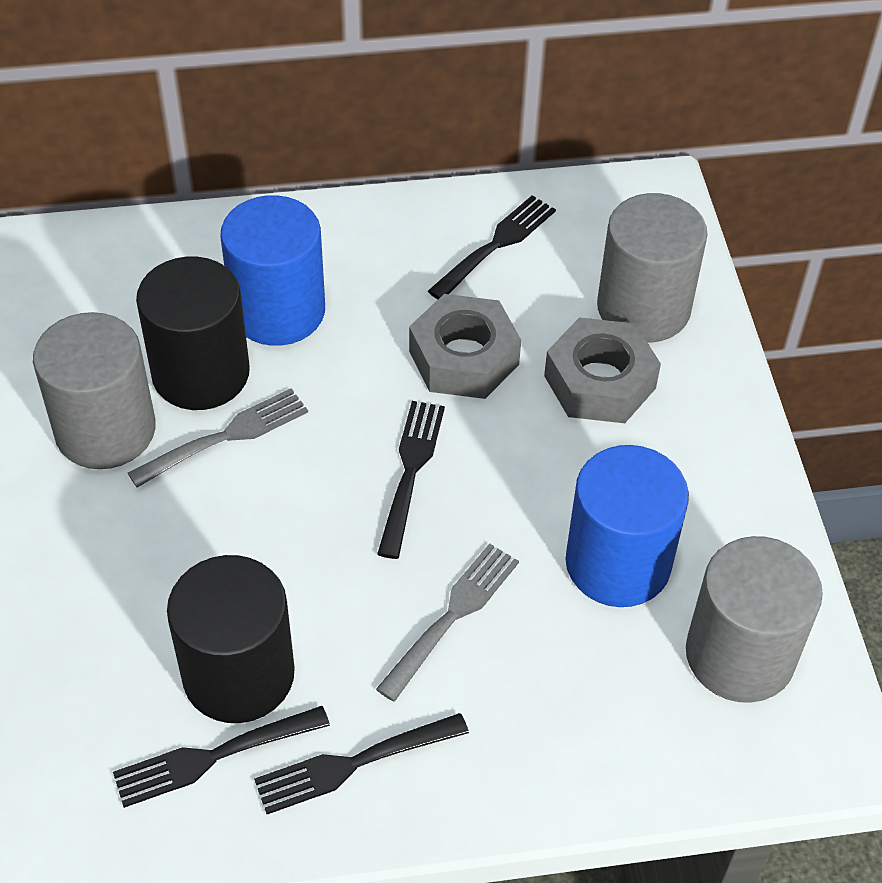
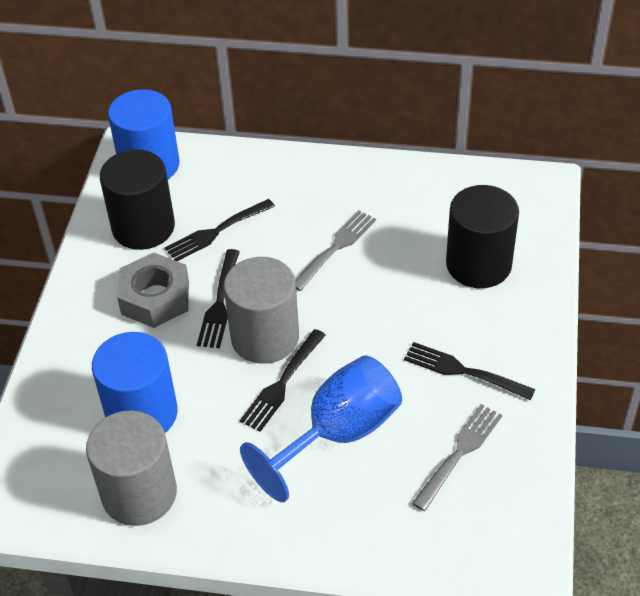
blue goblet: none = 0 -> [240,356,402,502] = 1
grey cylinder: [33,312,156,469] [597,193,708,342] [686,536,823,703] = 3 -> [86,410,177,526] [224,257,299,364] = 2
grey nut: [409,294,521,399] [544,317,661,423] = 2 -> [117,252,189,328] = 1

